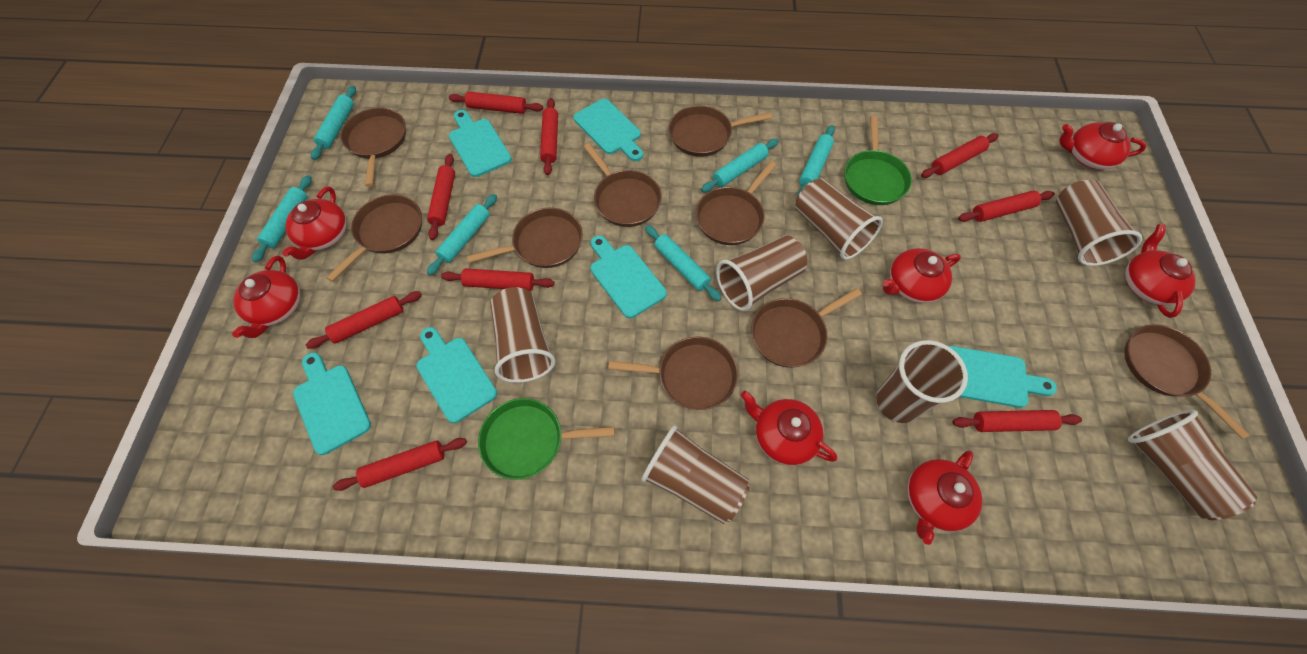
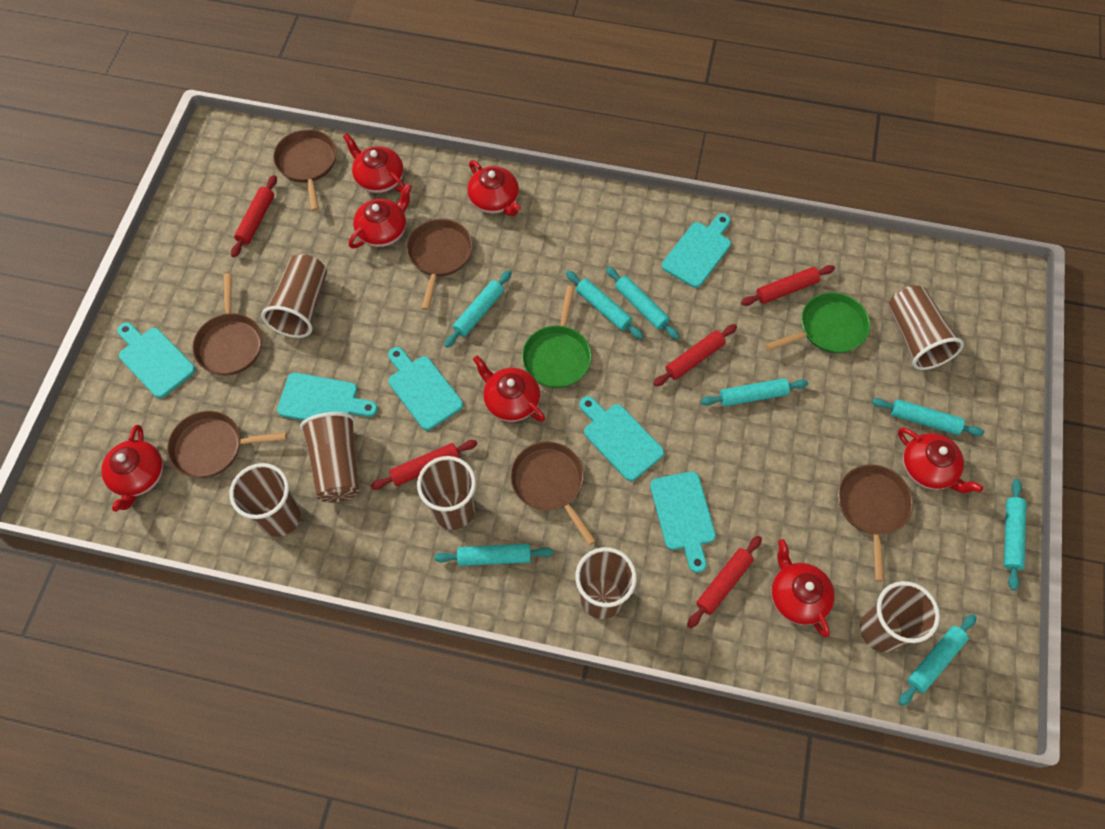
brown pan: [326,194,422,282] [341,107,406,187] [467,208,583,268] [584,143,662,227] [608,337,738,410] [669,106,772,157] [696,161,776,245] [751,288,862,368] [1124,324,1250,439] = 9 -> [167,411,287,478] [193,273,262,375] [273,129,337,211] [407,219,473,310] [510,442,596,545] [838,464,913,581] = 6
red rolling pin: [306,291,422,349] [333,438,467,491] [427,154,455,240] [441,268,555,291] [449,92,543,114] [540,98,558,175] [921,133,999,178] [953,410,1082,432] [958,191,1055,222] = 9 -> [231,175,277,257] [371,440,477,490] [653,324,737,387] [687,536,762,628] [741,265,835,306] = 5
turquoise rolling pin: [252,175,312,262] [311,86,356,160] [427,194,497,275] [645,225,722,301] [701,139,779,192] [798,125,835,195] = 6 -> [435,544,553,566] [444,270,512,348] [566,271,643,339] [606,267,680,340] [701,378,808,407] [872,398,984,436] [899,614,977,706] [1004,479,1026,590] = 8

